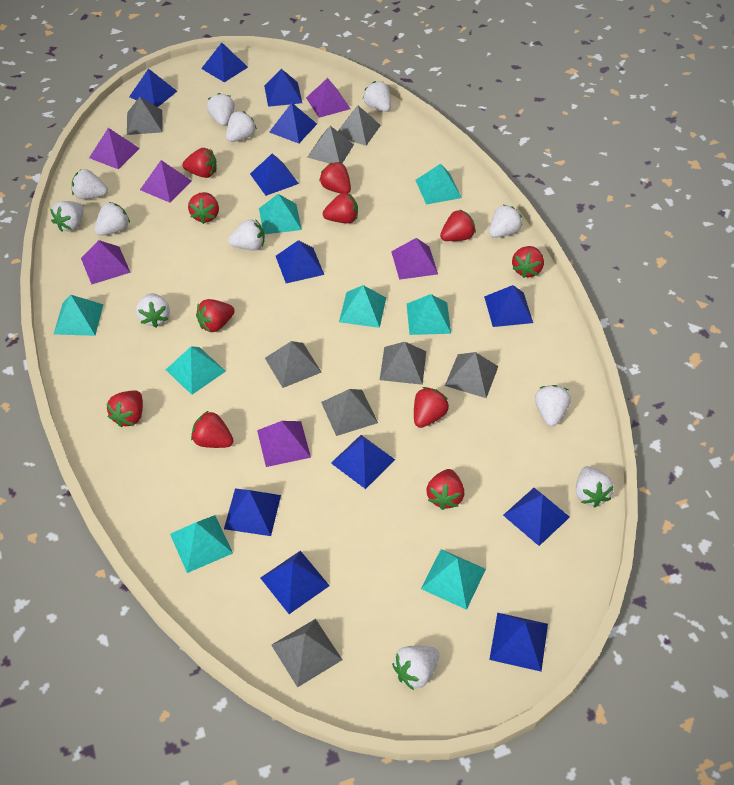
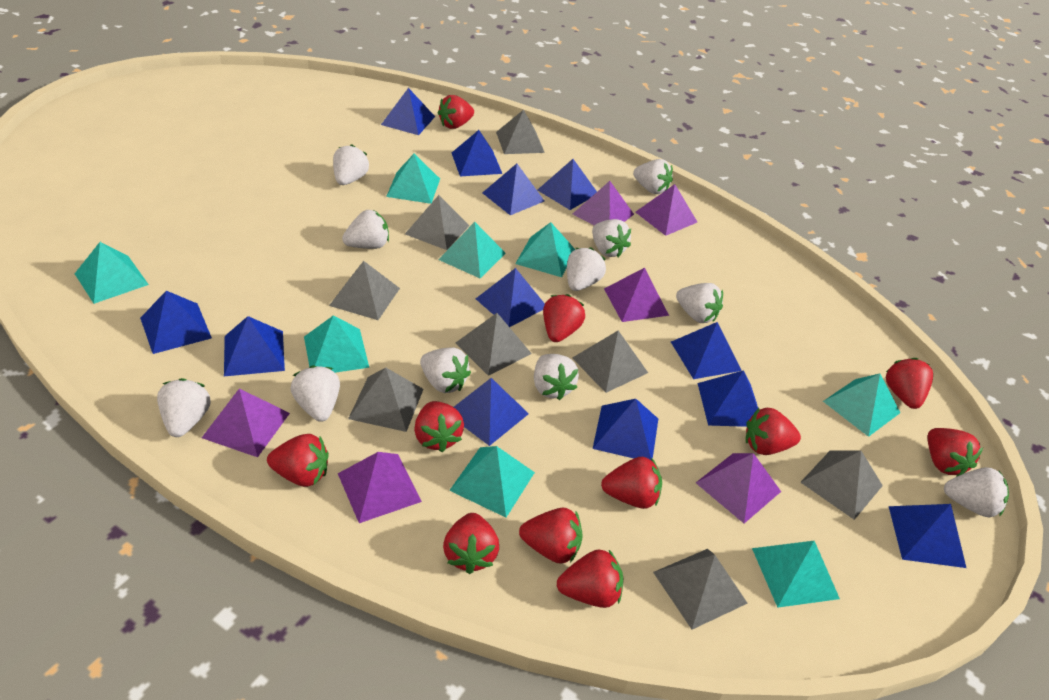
white strawberry: [50,201,84,232] [72,169,108,199] [95,202,130,236] [136,293,170,328] [207,93,235,126] [226,111,257,142] [228,219,265,250] [363,81,391,112] [392,646,439,690] [489,205,522,238] [535,385,571,426] [576,466,614,507] = 12 -> [157,378,211,437] [290,365,340,422] [333,144,369,185] [342,210,389,249] [420,347,471,393] [534,354,579,400] [567,247,606,291] [592,219,631,257] [633,159,673,194] [676,283,723,323] [944,467,1009,517] = 11

